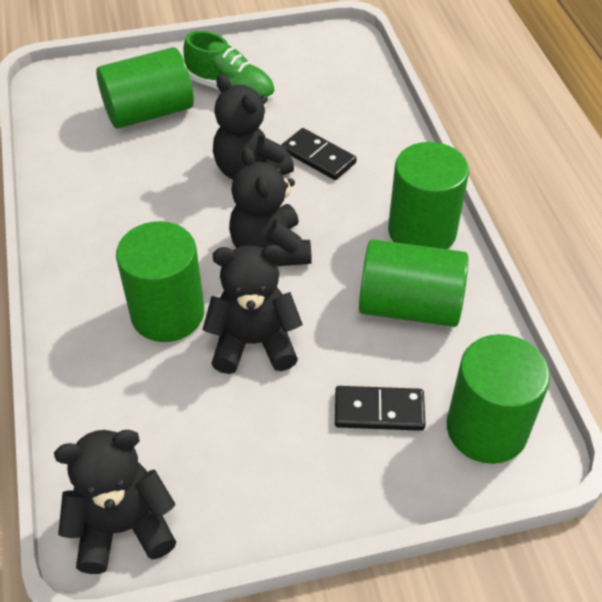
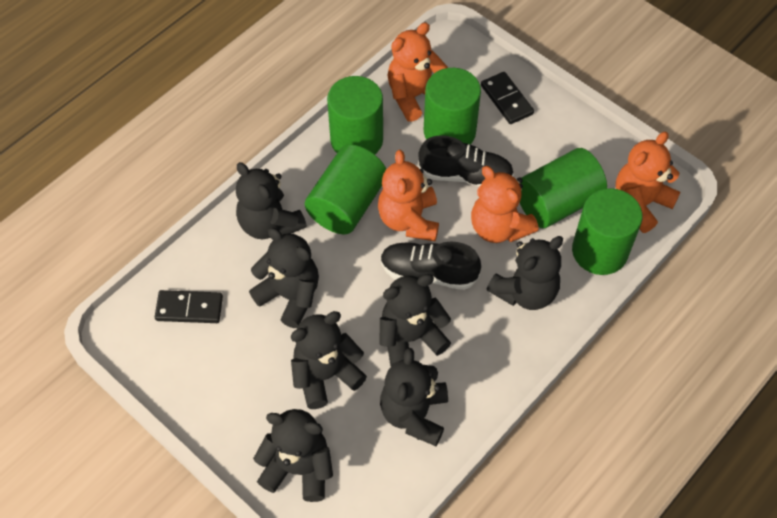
black shoe: none = 0 -> [380,241,481,290] [418,135,514,186] = 2
black teddy bear: [54,430,176,574] [203,245,303,374] [213,74,294,180] [229,147,312,266] = 4 -> [236,162,307,239] [249,228,319,328] [253,409,333,502] [291,311,367,409] [380,274,451,366] [380,348,448,446] [487,236,563,310] = 7
green shoe: [183,31,275,104] = 1 -> none = 0
orange teddy bear: none = 0 -> [378,150,439,241] [387,22,448,122] [471,166,539,243] [615,132,680,233] = 4

